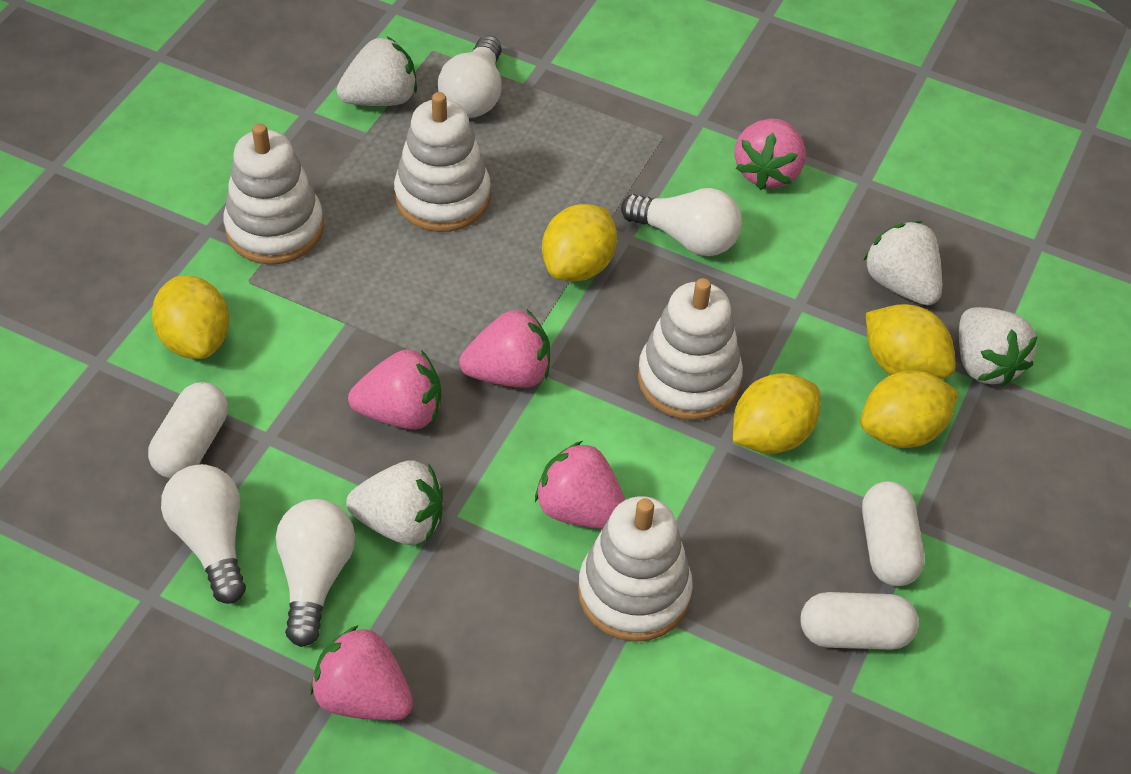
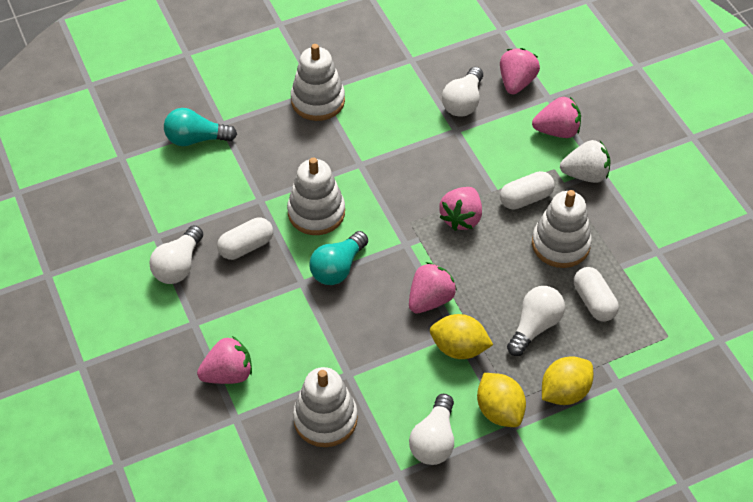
turquoise light bulb: none = 0 -> [164,108,237,146] [309,231,368,285] = 2
white strawberry: [337,37,417,106] [346,460,443,545] [863,221,942,305] [959,307,1038,387] = 4 -> [560,140,611,183] = 1
yellow lemon: [152,276,229,359] [542,204,617,282] [733,373,820,454] [860,370,958,448] [866,304,956,379] = 5 -> [430,314,493,359] [477,373,526,427] [542,356,593,405] = 3

